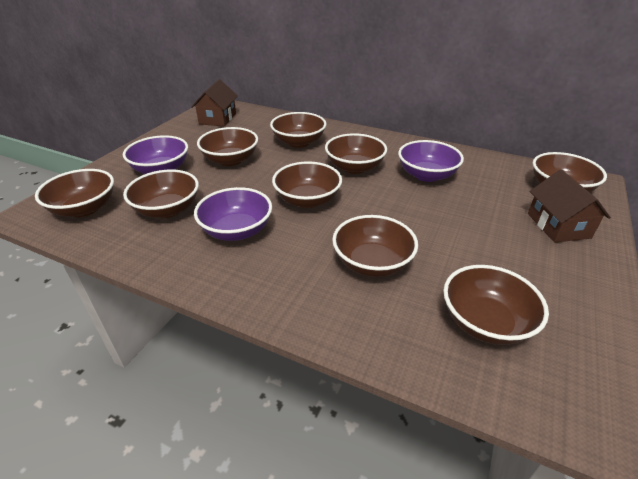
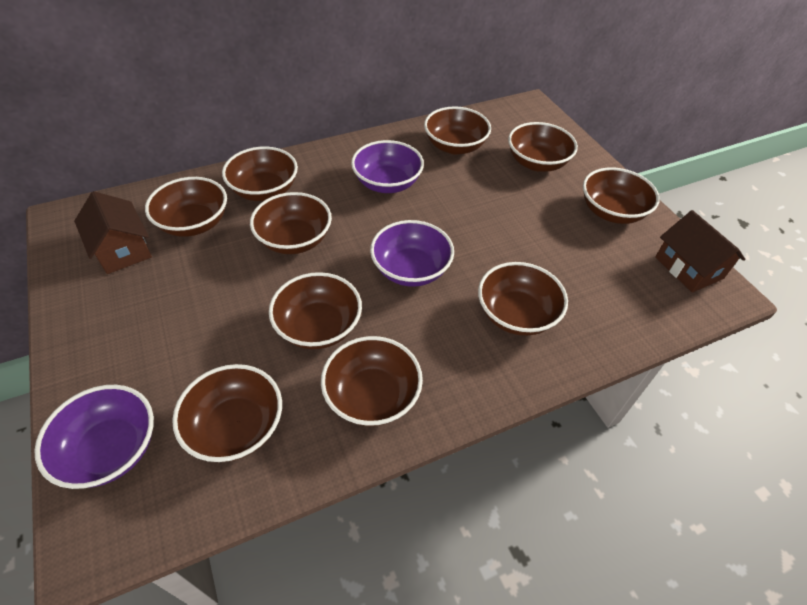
brown bowl: [35,169,114,217] [123,169,199,218] [197,127,258,166] [270,112,326,148] [272,161,342,208] [325,133,387,174] [332,215,418,277] [443,265,549,345] [533,152,607,192] = 9 -> [145,177,227,237] [172,364,282,462] [222,147,298,201] [250,192,332,254] [269,272,362,349] [321,336,423,426] [424,106,491,155] [478,262,568,336] [508,122,578,172] [583,167,660,224] = 10

